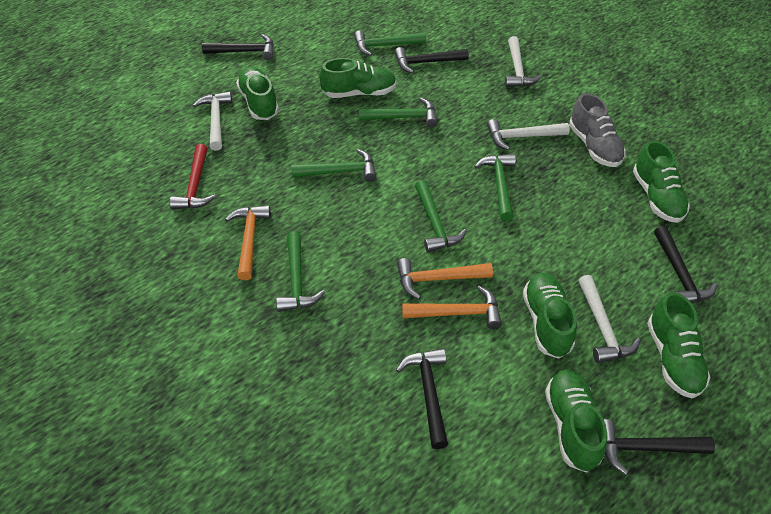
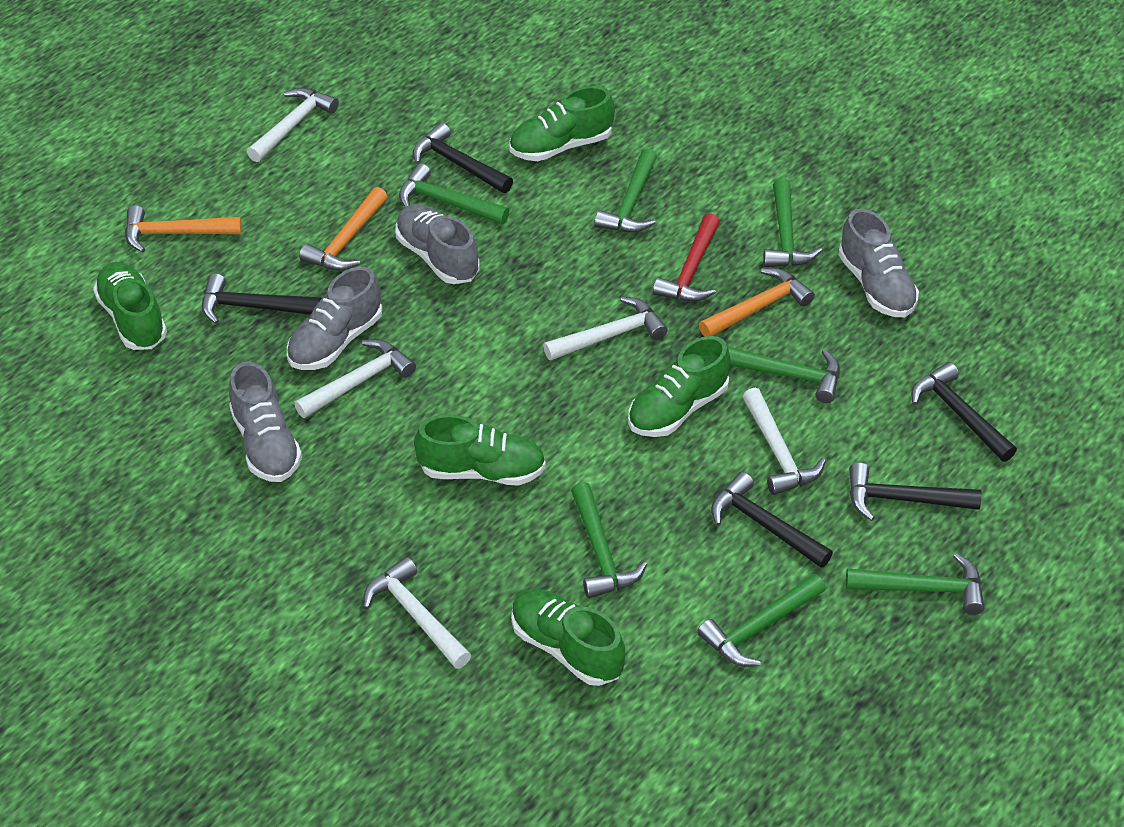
green hammer: [276,231,325,312] [291,149,377,182] [354,31,426,56] [359,98,438,128] [415,180,466,253] [474,154,516,221] = 6 -> [399,163,510,224] [571,482,647,598] [594,149,657,233] [697,574,826,666] [727,346,840,403] [763,178,822,267] [846,553,985,615] = 7
green shoe: [236,66,279,120] [320,58,397,98] [523,273,577,359] [545,369,607,473] [633,140,690,223] [647,292,710,398] = 6 -> [93,262,167,350] [414,414,546,486] [509,86,615,161] [511,589,625,686] [628,336,730,437] = 5
grey shoe: [569,93,626,167] = 1 -> [229,362,302,482] [287,267,382,370] [395,204,479,284] [838,209,919,317] = 4
white hammer: [193,91,232,151] [487,119,570,150] [505,36,542,87] [578,275,641,363] = 4 -> [247,88,339,162] [294,339,416,418] [363,557,471,669] [543,297,668,361] [742,388,826,495] = 5

